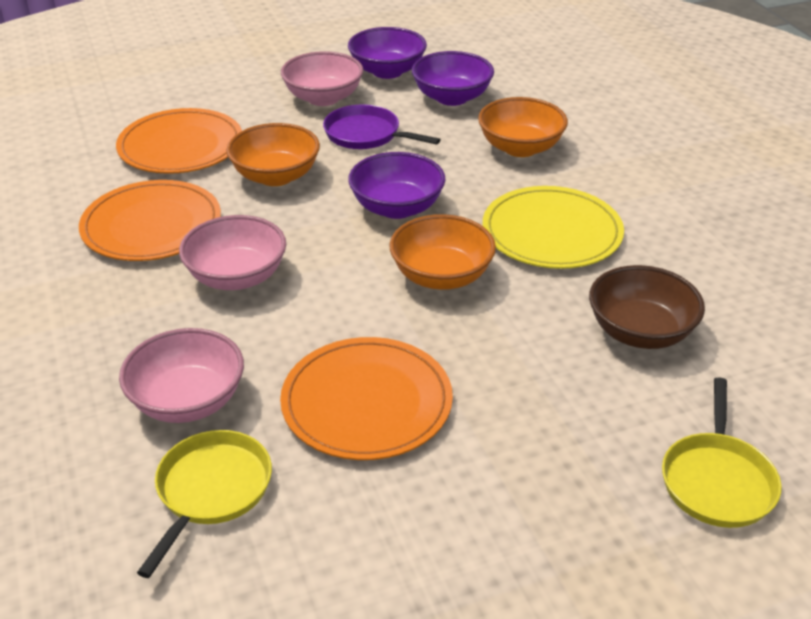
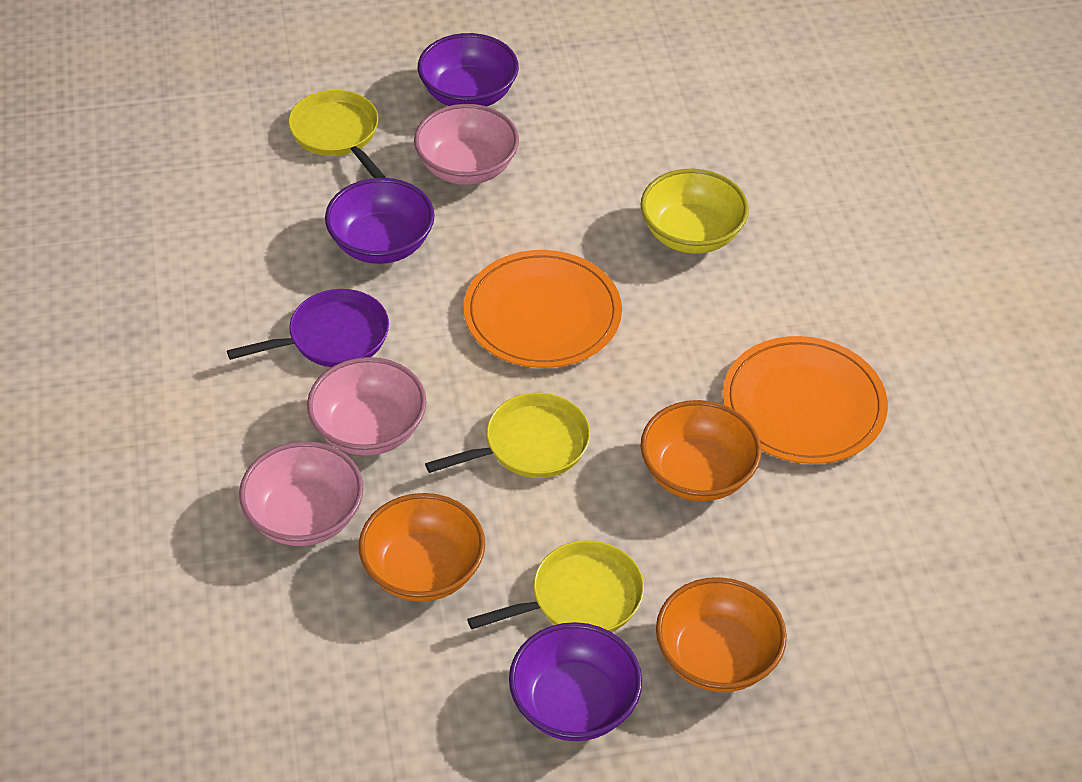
brown bowl: [589,265,705,349] = 1 -> none = 0
orange plate: [79,180,221,261] [116,108,242,174] [280,337,453,460] = 3 -> [464,250,622,368] [723,336,888,464] = 2
yellow bowl: none = 0 -> [640,169,749,254] = 1
yellow pan: [137,430,272,578] [662,377,782,528] = 2 -> [288,90,385,178] [425,393,590,478] [467,540,644,632] = 3
yellow plate: [483,186,624,269] = 1 -> none = 0

